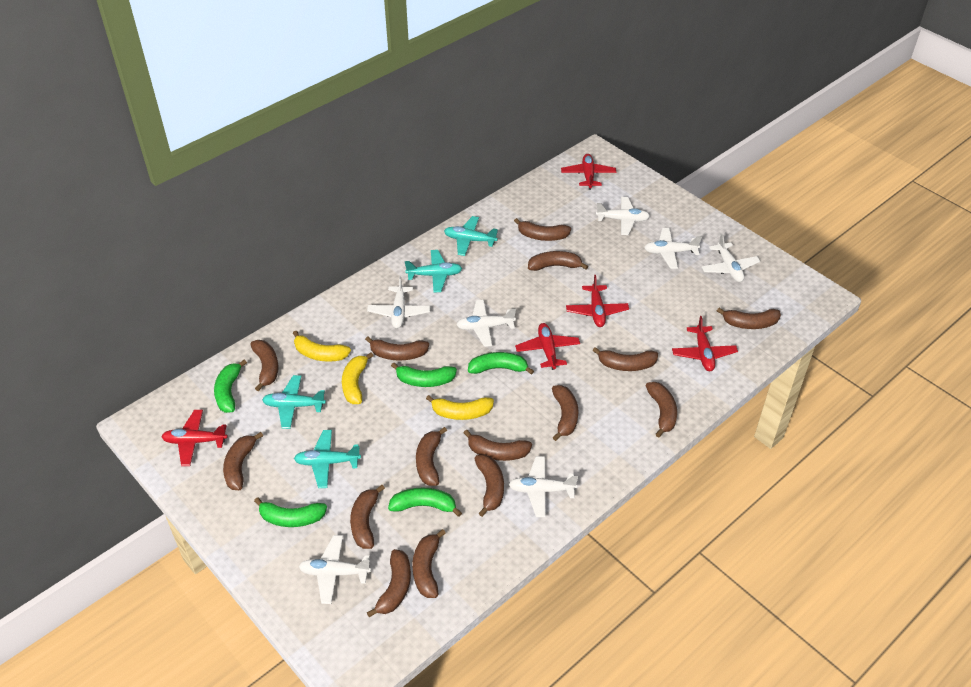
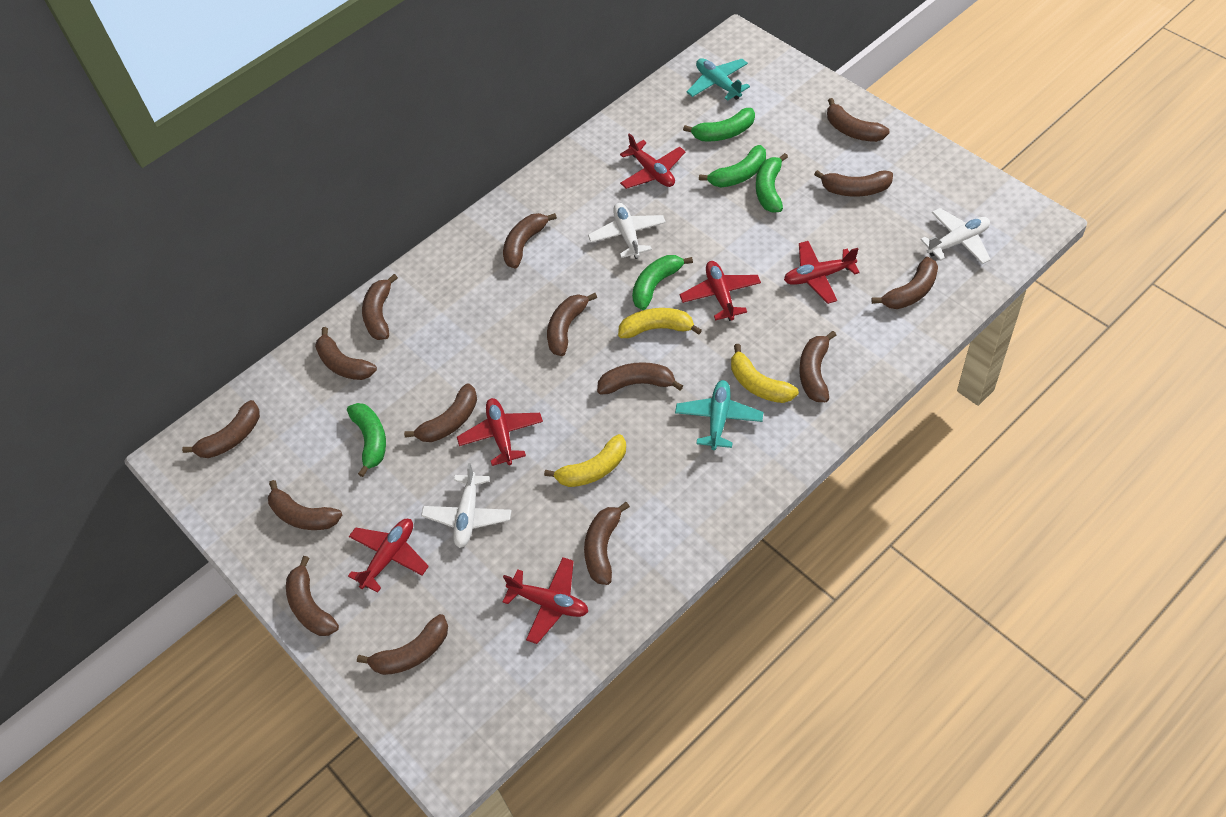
red plane: [161,410,228,466] [515,323,580,370] [561,154,616,190] [566,275,629,327] [672,316,738,371] = 5 -> [348,519,429,593] [457,398,543,466] [503,557,588,644] [620,133,686,189] [680,261,761,321] [784,241,860,304] = 6
turquoise plane: [262,375,326,429] [294,430,361,488] [405,250,462,293] [444,216,498,256] = 4 -> [675,380,763,450] [687,58,750,101] = 2
white plane: [299,535,371,604] [367,276,430,328] [456,300,516,347] [509,456,578,517] [596,197,650,235] [644,228,702,269] [702,234,760,282] = 7 -> [421,463,512,548] [588,203,666,259] [920,208,991,264] = 3

